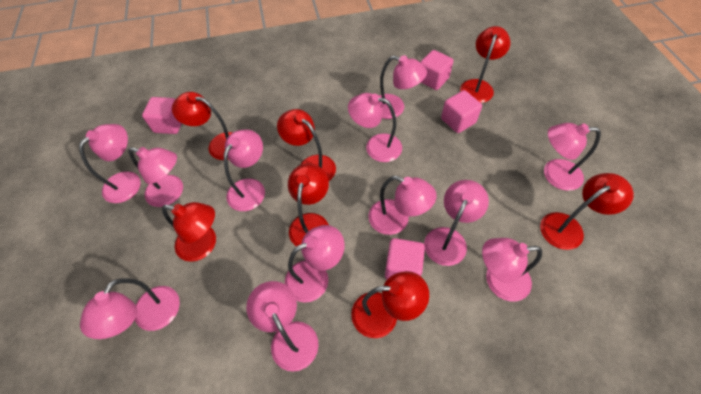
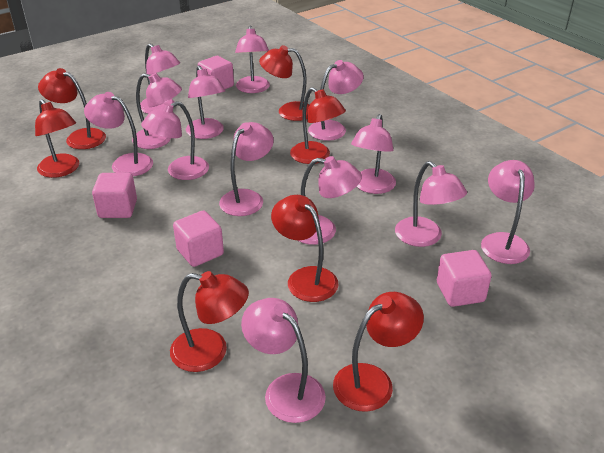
pink lamp: [79,124,141,203] [80,278,180,339] [128,147,183,207] [224,129,265,211] [246,281,319,372] [285,225,345,303] [348,93,402,162] [368,176,437,235] [379,55,427,119] [424,180,489,266] [482,238,542,302] [544,123,601,191] = 12 -> [84,92,153,176] [132,73,182,149] [140,44,180,114] [141,101,209,180] [186,65,225,139] [219,122,274,216] [235,26,270,93] [241,298,326,423] [297,156,362,245] [308,60,364,141] [351,114,396,194] [395,161,467,247] [481,160,535,264] = 13

